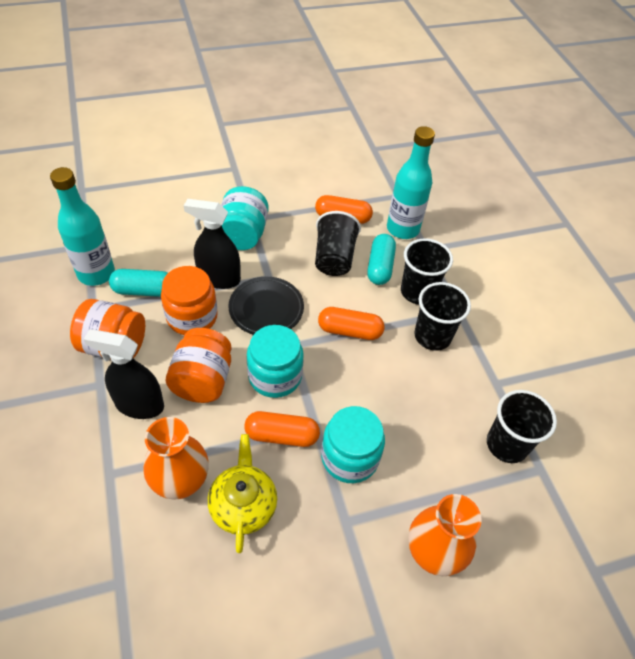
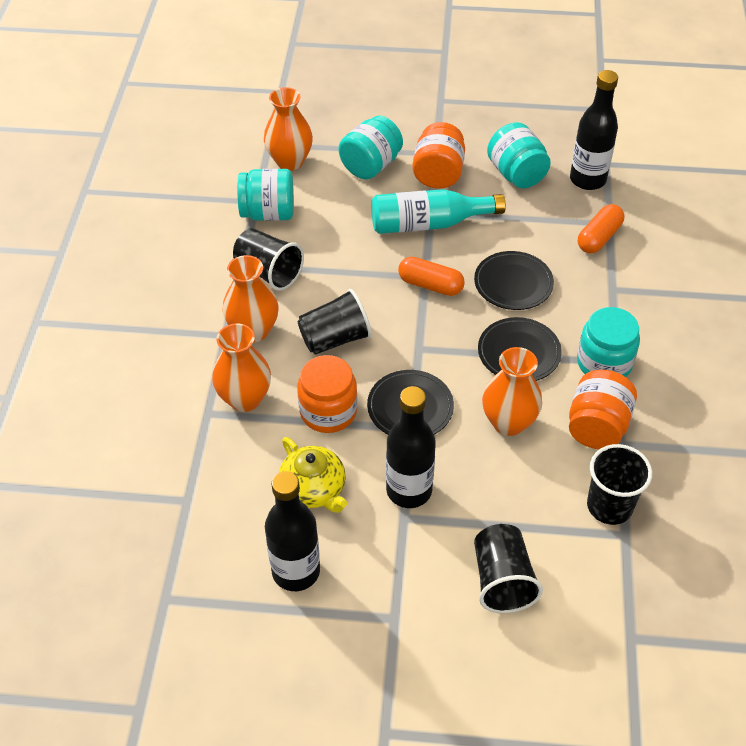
black bottle: none = 0 -> [265,471,320,591] [386,386,436,508] [570,70,618,190] = 3
black plate: [228,277,304,335] = 1 -> [367,370,454,435] [474,251,554,310] [478,317,562,381] = 3
black spray bottle: [83,329,164,419] [184,199,241,289] = 2 -> none = 0
orange capsule: [244,411,320,447] [315,195,373,224] [318,307,385,340] = 3 -> [398,257,465,296] [578,204,624,253] = 2
orange vase: [144,417,209,499] [408,494,481,576] = 2 -> [212,323,271,412] [223,255,279,343] [264,87,313,171] [482,347,542,436] = 4
turquoise bottle: [50,167,115,286] [387,126,435,239] = 2 -> [371,189,506,234] = 1
turquoise capsule: [109,269,168,297] [367,234,396,285] = 2 -> none = 0
turquoise jar: [221,186,269,250] [247,325,304,398] [321,406,385,483] = 3 -> [237,169,294,221] [338,116,403,180] [487,122,551,188] [577,307,640,377] = 4

